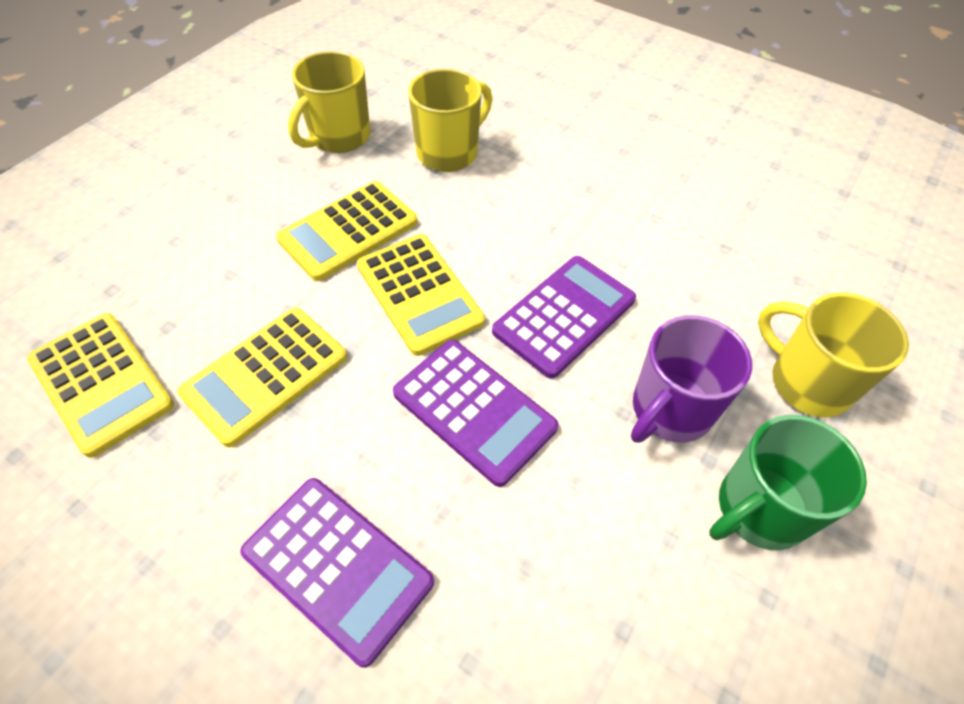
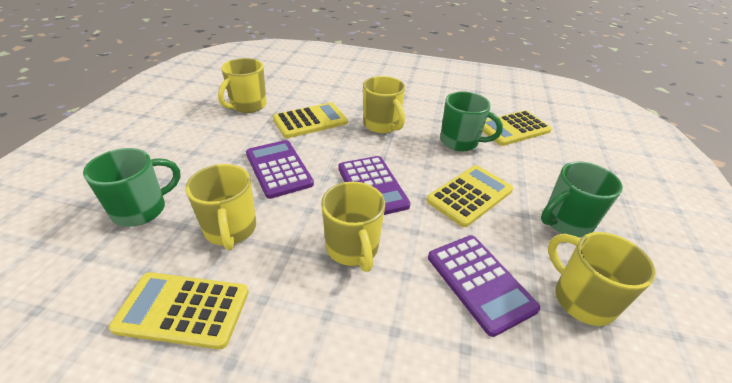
green mug: [709,415,867,550] = 1 -> [83,148,180,227] [440,91,503,151] [541,161,623,237] = 3
purple mug: [631,315,752,443] = 1 -> none = 0
yellow mug: [288,51,370,153] [408,69,493,172] [758,293,909,417] = 3 -> [185,164,256,250] [218,58,267,113] [321,182,385,272] [363,76,405,133] [548,232,656,326] = 5

